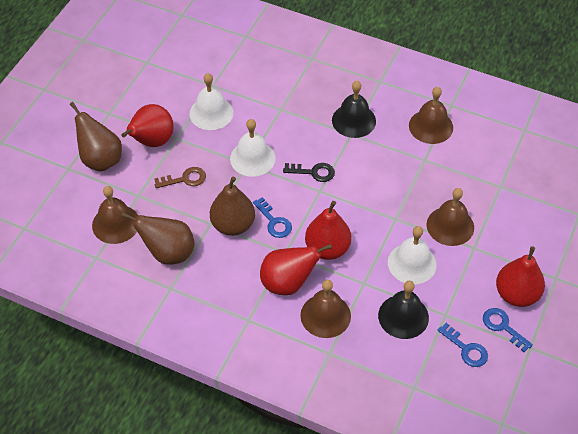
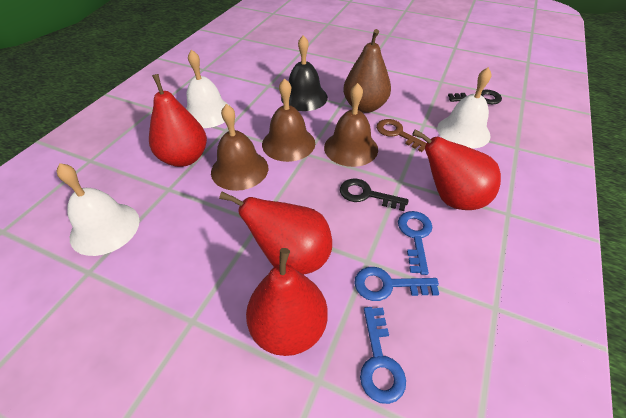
black bell: [332,81,376,138] [378,281,429,339] = 2 -> [281,35,328,111] = 1
black key: [283,163,335,182] = 1 -> [340,179,409,211] [448,90,502,104] = 2
brown bell: [92,186,138,244] [300,280,351,338] [409,87,453,144] [427,188,474,246] = 4 -> [211,104,268,191] [262,78,315,162] [324,83,378,167] = 3
brown pear: [70,102,122,172] [121,212,194,265] [210,177,255,236] = 3 -> [343,29,391,113] = 1

